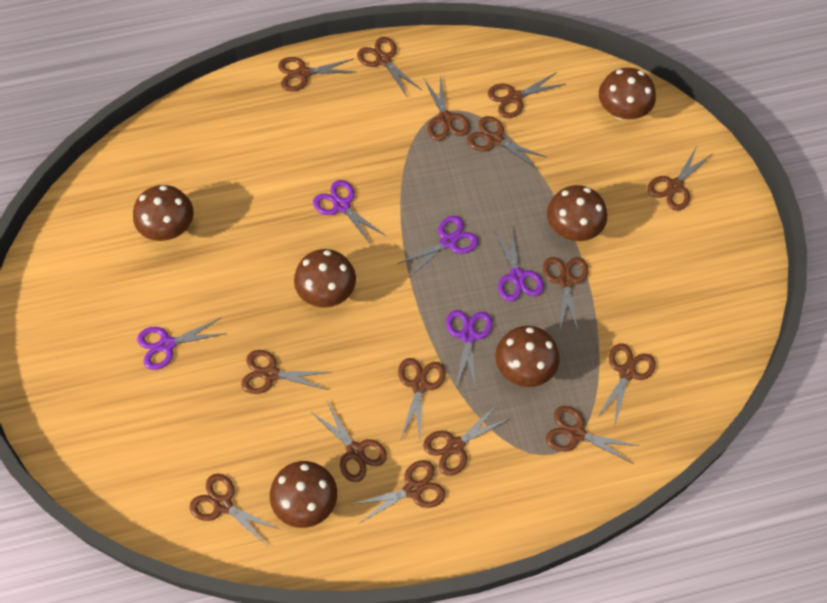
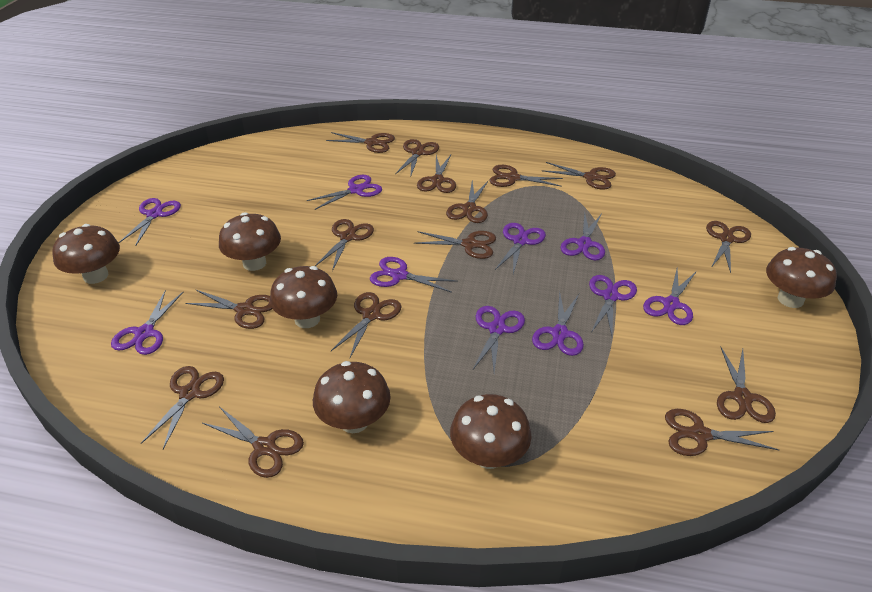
purple scissors: [137,317,227,370] [313,180,386,246] [397,216,479,278] [446,310,493,388] [494,225,544,302] = 5 -> [111,290,183,355] [118,198,181,246] [307,175,382,210] [370,257,458,293] [472,306,525,373] [495,223,546,274] [532,291,584,356] [560,212,605,260] [589,275,637,336] [643,269,696,325] = 10

